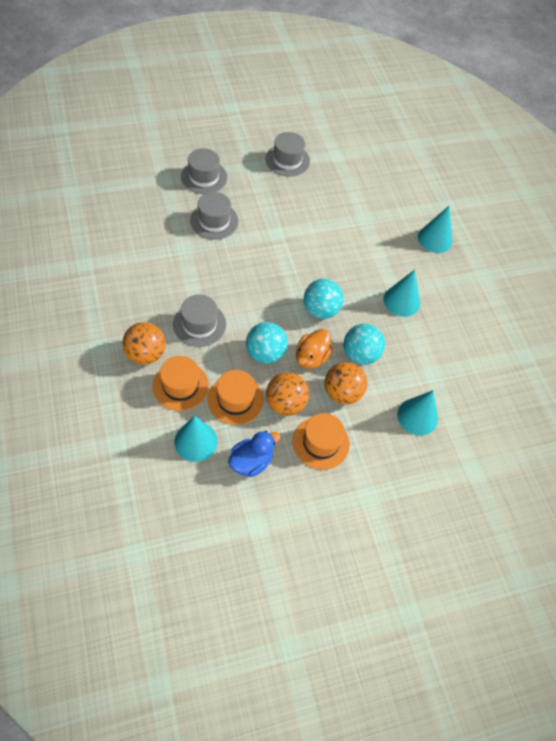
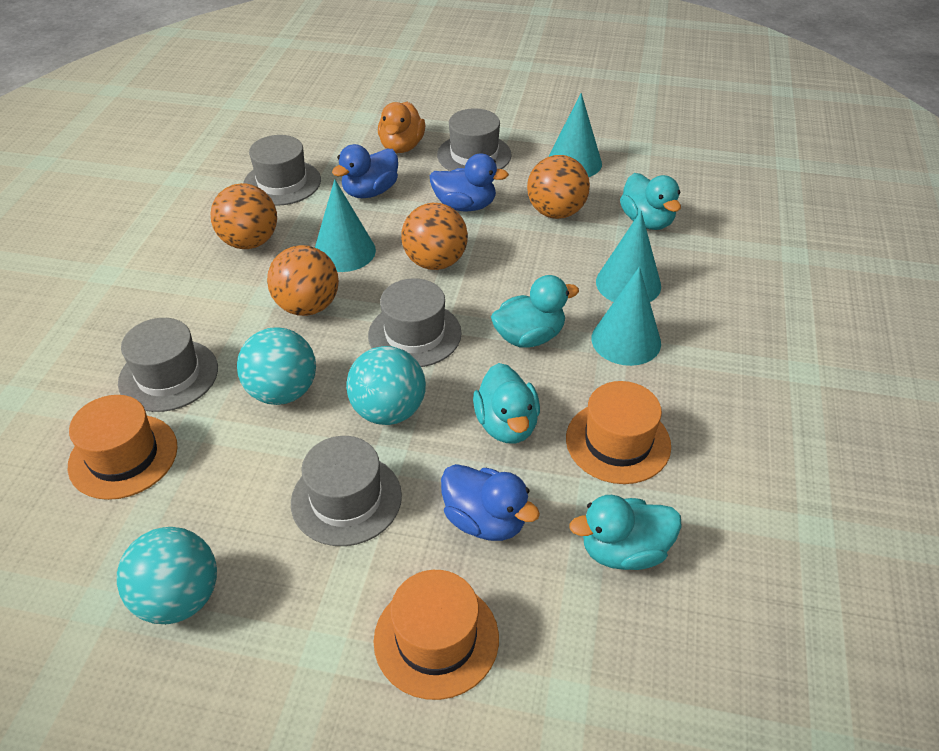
blue duck: [228,431,281,477] = 1 -> [332,144,398,198] [430,154,509,212] [441,464,540,541] = 3
grey hat: [173,295,226,347] [181,148,227,194] [190,192,239,240] [265,132,310,177] = 4 -> [118,318,218,412] [243,135,321,206] [291,436,402,546] [368,278,462,367] [437,108,512,171] = 5
orange ball: [122,322,166,365] [266,372,309,416] [324,362,367,405] = 3 -> [211,183,277,249] [267,245,339,316] [401,203,468,270] [527,155,590,219] = 4
turquoise duck: none = 0 -> [473,363,540,443] [491,275,579,348] [569,495,682,570] [620,173,681,230] = 4

